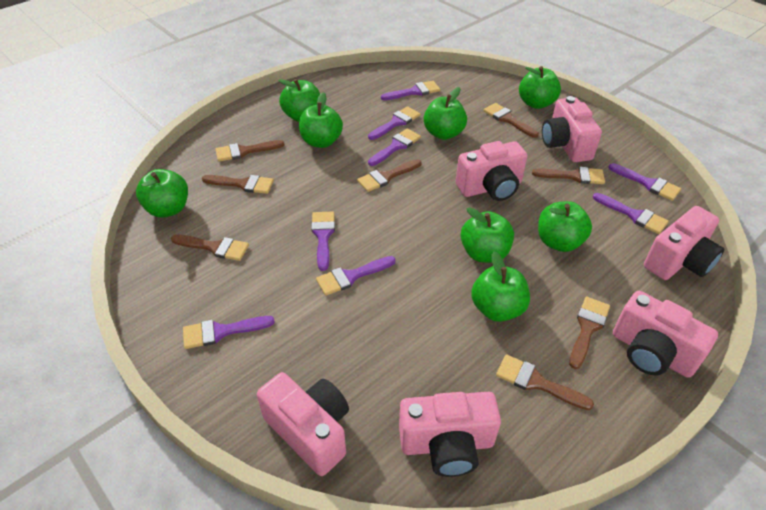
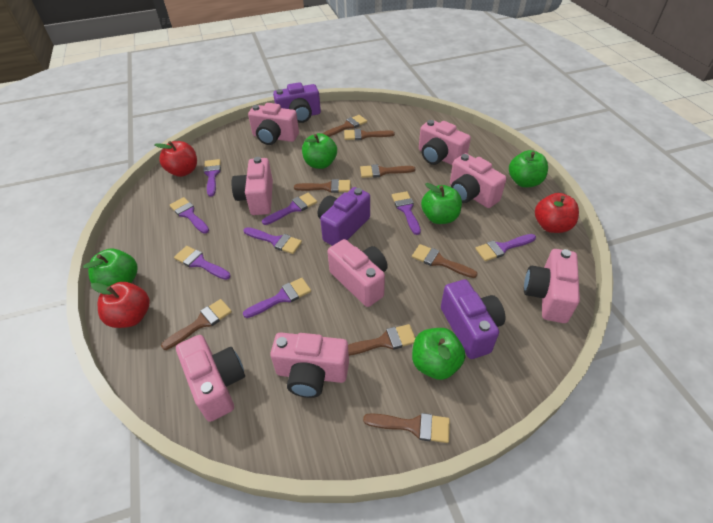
green apple: [136,169,188,218] [278,79,320,122] [299,92,343,148] [424,87,467,140] [461,207,514,263] [471,251,530,322] [519,66,561,109] [538,201,592,252] = 8 -> [83,249,138,287] [302,133,337,169] [412,328,465,380] [421,183,462,224] [509,150,548,187] = 5
pink camera: [257,372,349,476] [399,392,501,477] [456,141,527,201] [542,96,602,162] [613,291,718,378] [644,206,724,280] = 6 -> [176,335,245,422] [231,157,273,215] [248,103,299,145] [270,332,349,398] [328,239,388,307] [419,120,471,165] [450,153,506,208] [524,249,580,323] = 8
purple camera: none = 0 -> [273,82,321,123] [318,187,370,246] [441,279,505,359] = 3
red apple: none = 0 -> [91,282,150,328] [154,141,197,177] [535,193,579,233] = 3

